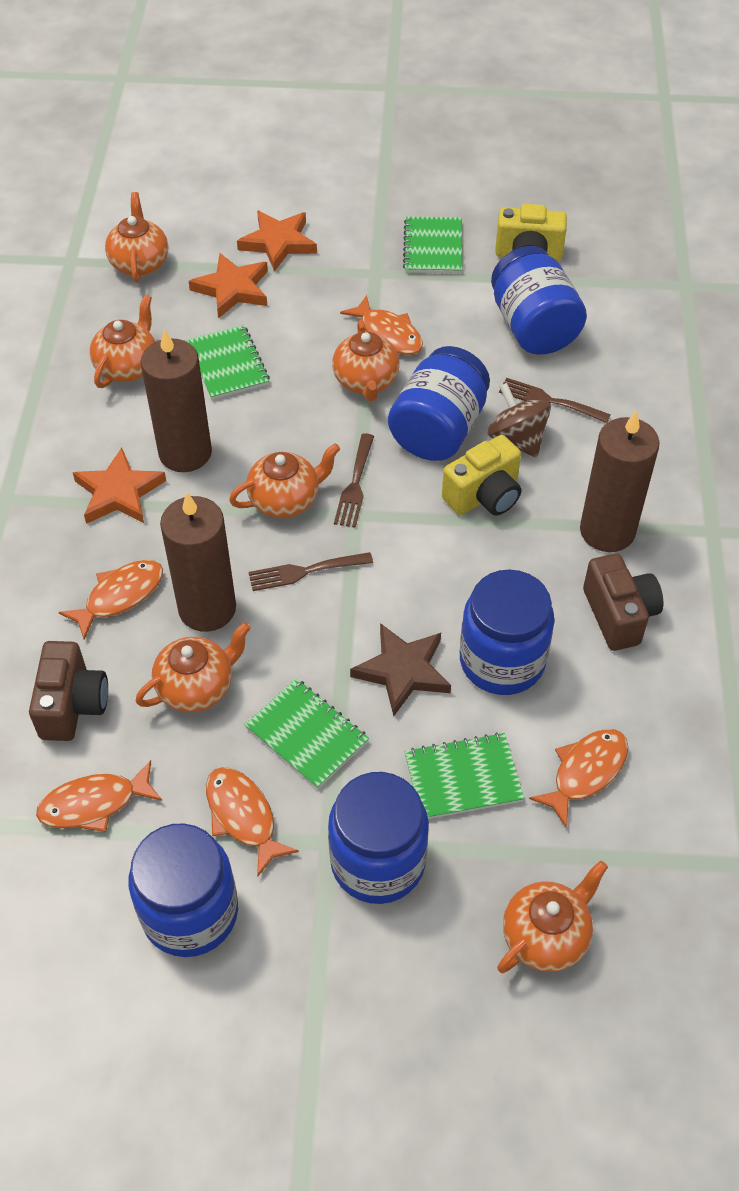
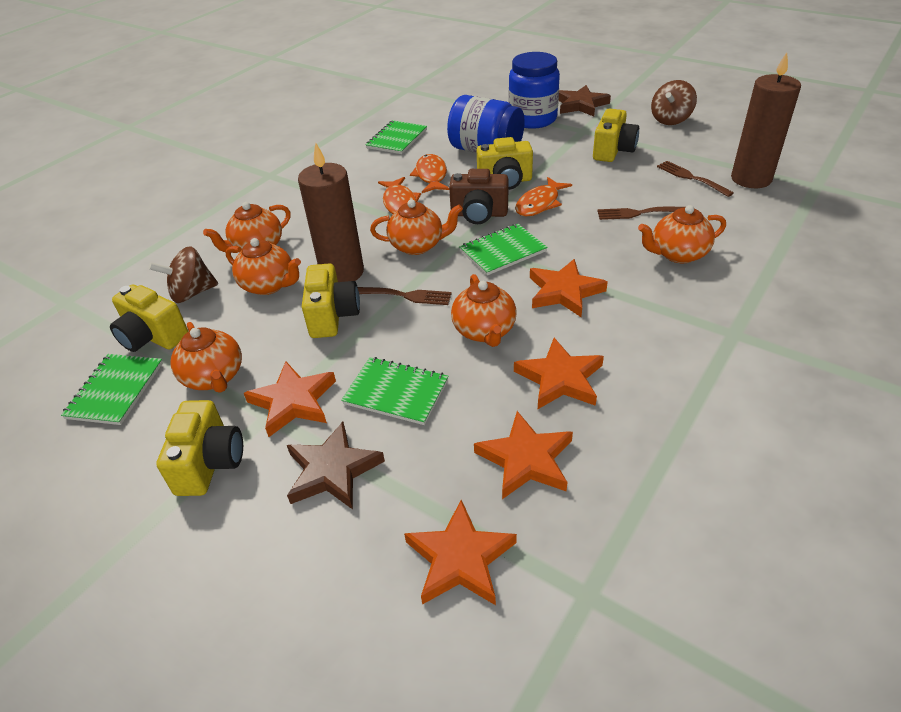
blue jar: [128,823,238,957] [328,772,429,904] [388,346,490,461] [460,569,555,695] [491,246,587,355] = 5 -> [447,95,524,153] [509,52,560,129] = 2
brown camera: [29,641,108,741] [583,554,663,651] = 2 -> [449,169,508,224] = 1
brown candle: [141,329,212,472] [160,492,236,632] [580,411,660,552] = 3 -> [298,142,364,282] [731,52,801,188] = 2
brown spinning top: [488,383,551,458] = 1 -> [149,246,218,303] [651,80,697,125] = 2
brown star: [350,623,451,716] = 1 -> [287,422,385,510] [559,85,611,116] = 2
orange fish: [36,760,162,832] [59,560,163,640] [206,767,299,877] [340,295,423,355] [529,729,628,827] = 5 -> [378,177,421,214] [410,154,449,193] [515,177,572,217] = 3
orange star: [73,448,166,524] [189,253,268,318] [237,211,317,271] = 3 -> [244,361,336,437] [404,500,517,605] [474,411,573,499] [514,338,604,409] [530,259,608,317] = 5
yellow camera: [442,435,521,516] [495,204,567,261] = 2 -> [110,285,189,352] [156,400,243,496] [302,263,360,338] [477,137,533,190] [593,108,639,162] = 5

